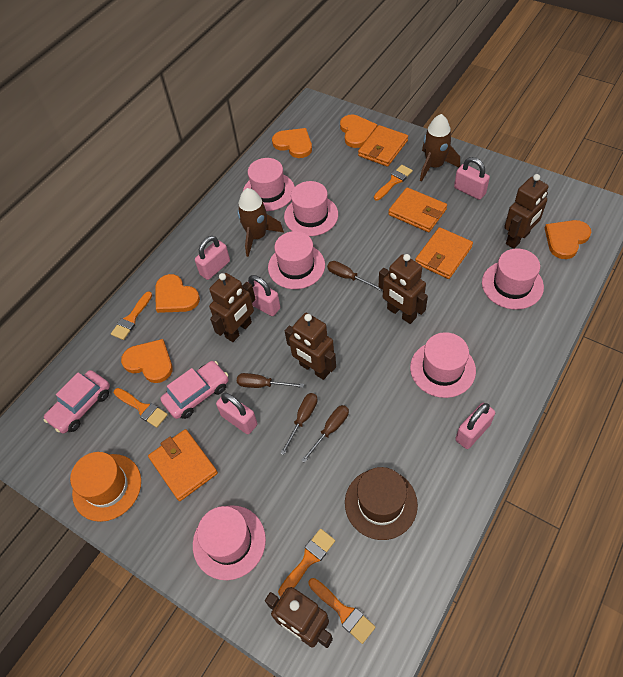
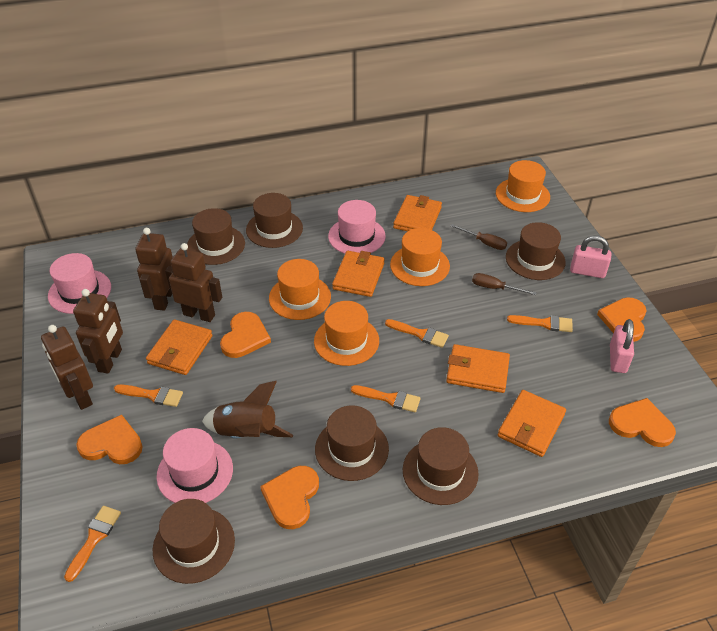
brown hat: [345,467,418,540] = 1 -> [153,499,235,584] [187,208,245,265] [246,193,303,248] [315,405,389,481] [403,427,479,505] [506,222,566,280] = 6
brown robot: [209,273,256,342] [265,587,333,648] [285,313,336,380] [379,254,428,324] [504,174,549,249] = 5 -> [41,325,93,410] [73,289,123,374] [135,228,173,311] [165,243,222,322] = 4
brown rocket: [237,188,284,257] [420,114,460,182] = 2 -> [202,381,293,439] = 1
brown screwdriver: [237,373,304,388] [280,393,318,455] [301,405,349,463] [327,261,382,291] = 4 -> [451,224,507,250] [472,273,537,295] = 2
orange hat: [70,452,141,522] = 1 -> [269,259,331,320] [314,301,379,366] [390,228,450,286] [496,160,550,212] = 4
orange wallet: [148,429,218,501] [358,125,408,167] [388,187,447,232] [415,227,473,279] = 4 -> [146,320,213,375] [332,251,385,297] [393,195,442,231] [446,344,510,393] [498,390,566,457] = 5
pink car: [43,370,110,434] [160,361,229,419] = 2 -> none = 0
pink hat: [193,505,266,580] [243,158,295,211] [268,231,325,289] [284,181,338,236] [410,332,476,398] [482,249,544,309] = 6 -> [48,253,111,314] [156,428,233,503] [328,200,386,254] = 3
pink padlock: [195,236,230,280] [216,392,257,434] [248,275,280,316] [454,157,490,200] [455,403,495,449] = 5 -> [570,236,611,278] [610,319,634,373] = 2

